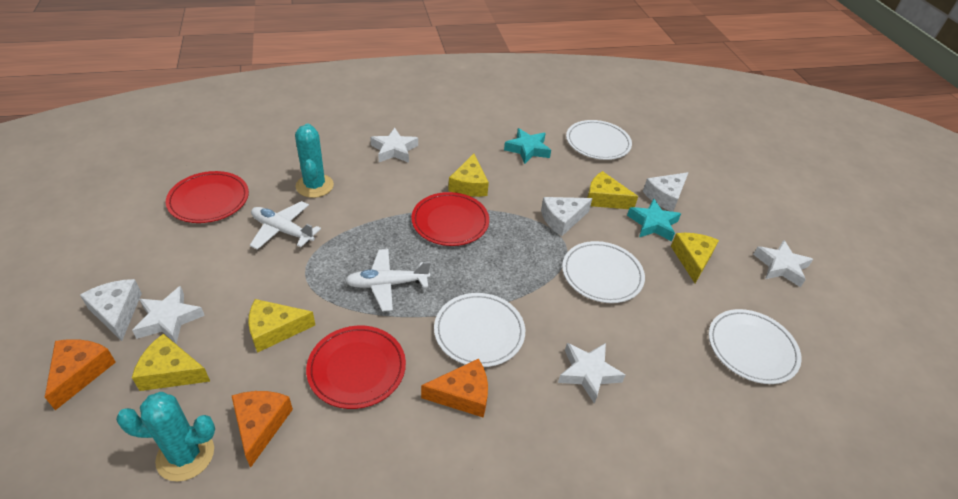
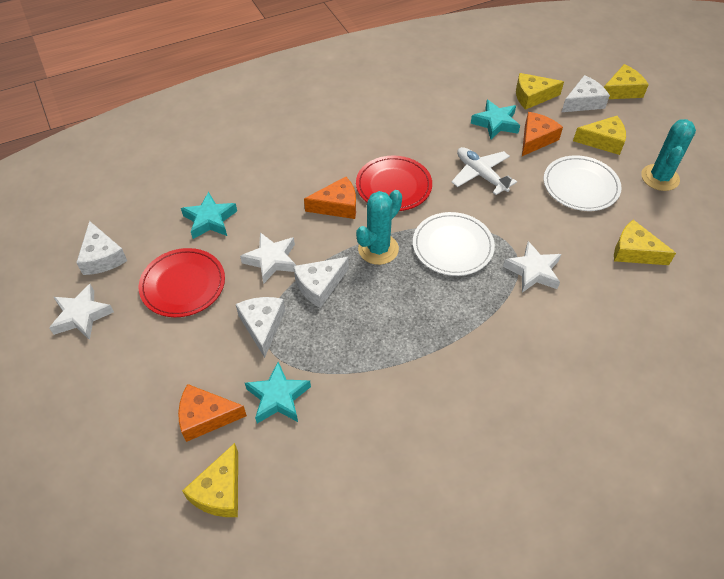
red plate: [166,171,249,223] [306,326,406,409] [411,192,489,246] = 3 -> [139,248,225,317] [356,156,432,211] = 2
turquoise star: [504,128,551,164] [627,199,681,241] = 2 -> [181,192,237,239] [245,362,311,424] [471,100,520,139] = 3
white cheese: [80,279,142,341] [541,197,592,236] [643,172,689,212] = 3 -> [76,221,127,275] [236,297,285,358] [293,257,349,308] [562,75,610,112] = 4
white plane: [250,201,321,250] [345,249,430,312] = 2 -> [451,147,517,195] = 1
white plate: [434,293,525,367] [562,241,645,303] [566,120,632,160] [709,309,802,384] = 4 -> [413,212,495,276] [544,155,622,211] = 2
white star: [132,286,205,344] [370,128,418,163] [558,343,625,404] [753,240,813,287] = 4 -> [49,284,114,340] [240,232,296,284] [503,241,561,293] = 3

